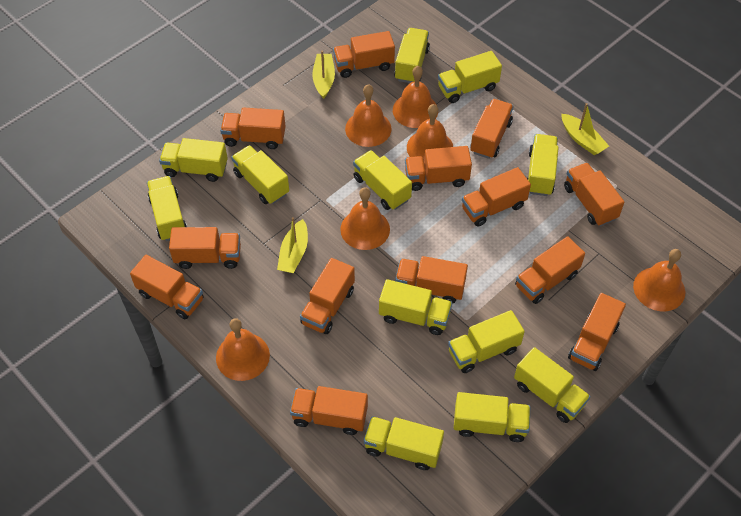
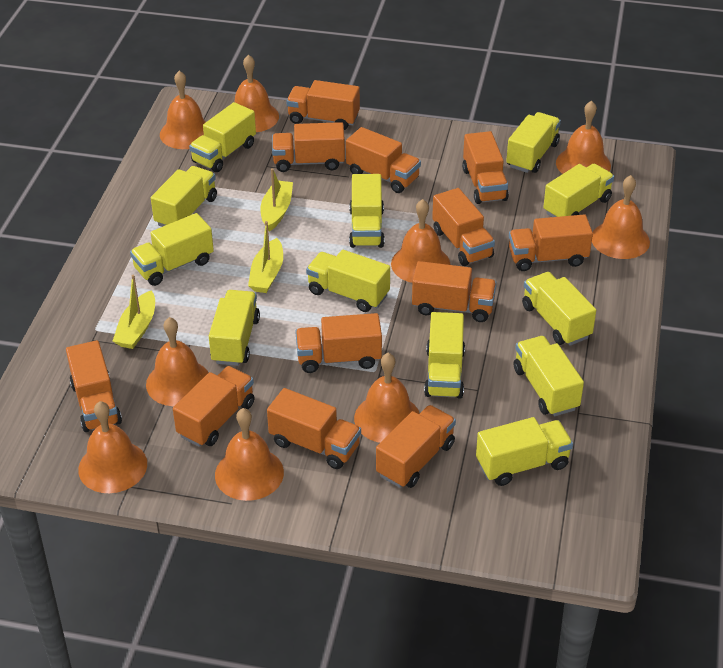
orange bell: [216,318,270,381] [340,187,390,250] [345,84,392,147] [393,66,438,128] [407,104,453,159] [633,249,685,311] = 6 -> [78,401,147,493] [146,317,209,406] [160,71,206,149] [215,408,284,501] [234,55,279,132] [354,353,420,443] [391,199,450,283] [556,101,611,174] [592,175,650,259] = 9
orange truck: [130,255,204,320] [169,227,241,269] [220,107,286,149] [290,386,368,435] [300,258,355,334] [333,31,395,78] [395,256,468,304] [405,146,472,191] [462,167,531,227] [470,99,514,159] [515,236,585,304] [564,163,624,226] [568,293,626,371] = 13 -> [66,340,122,432] [173,366,255,447] [267,388,361,469] [272,122,345,172] [286,80,360,130] [295,313,382,373] [346,127,421,193] [376,405,456,488] [412,261,497,322] [432,188,495,266] [462,131,509,204] [509,215,593,271] = 12

